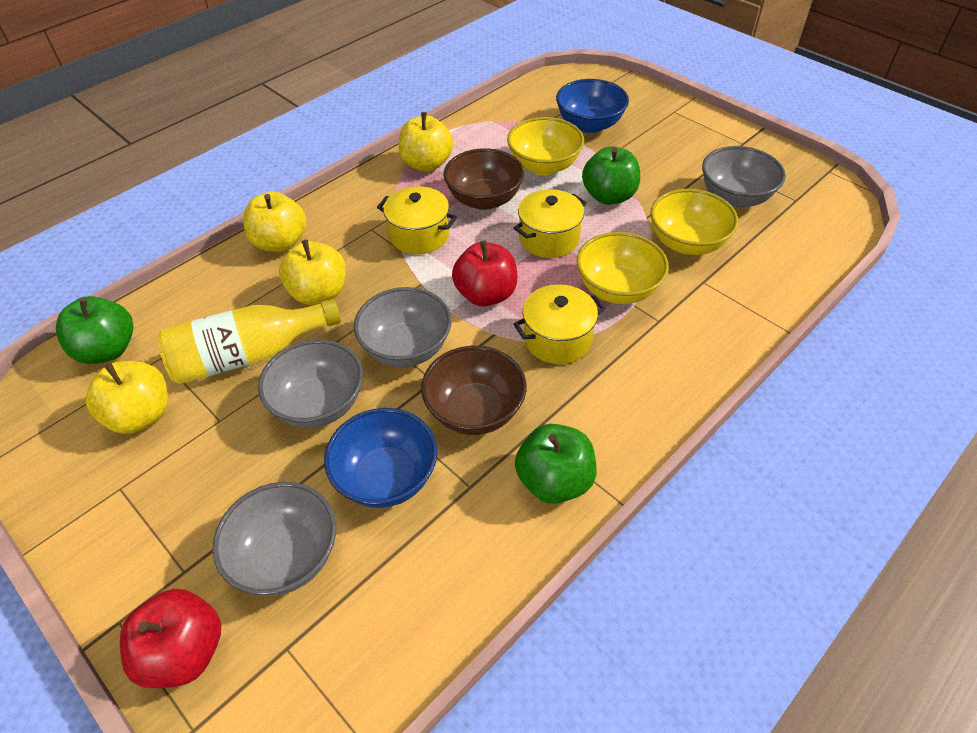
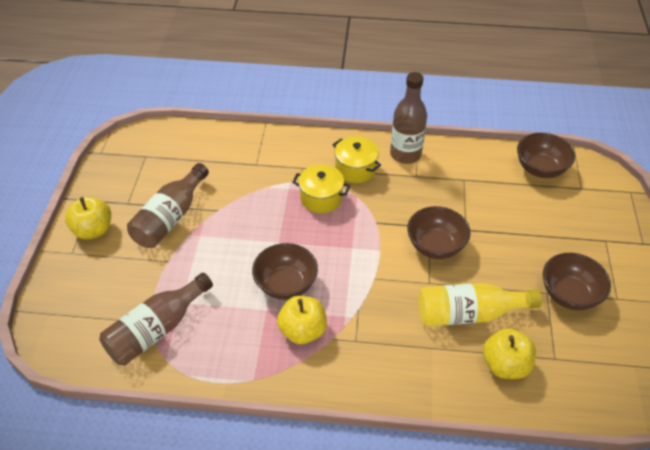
blue bowl: [324,408,437,508] [556,79,629,133] = 2 -> none = 0
brown bottle: none = 0 -> [99,273,213,365] [127,163,209,248] [390,72,427,164] = 3
brown bowl: [421,346,526,435] [444,148,524,210] = 2 -> [252,243,318,300] [407,206,471,259] [517,133,575,178] [543,253,611,310] = 4
green apple: [56,296,133,364] [515,424,597,504] [582,146,640,205] = 3 -> none = 0
grey bowl: [212,482,336,596] [258,340,363,428] [354,287,452,367] [702,146,786,208] = 4 -> none = 0
red apple: [120,589,221,688] [452,240,518,306] = 2 -> none = 0
yellow apple: [86,361,168,434] [243,192,306,252] [279,240,346,305] [399,112,453,172] = 4 -> [65,197,111,240] [277,296,327,344] [483,328,536,379] = 3
yellow bowl: [507,117,584,175] [576,232,669,304] [650,189,738,255] = 3 -> none = 0
yellow pot: [377,186,457,255] [514,189,587,258] [514,284,605,364] = 3 -> [292,165,350,213] [333,136,381,183] = 2

